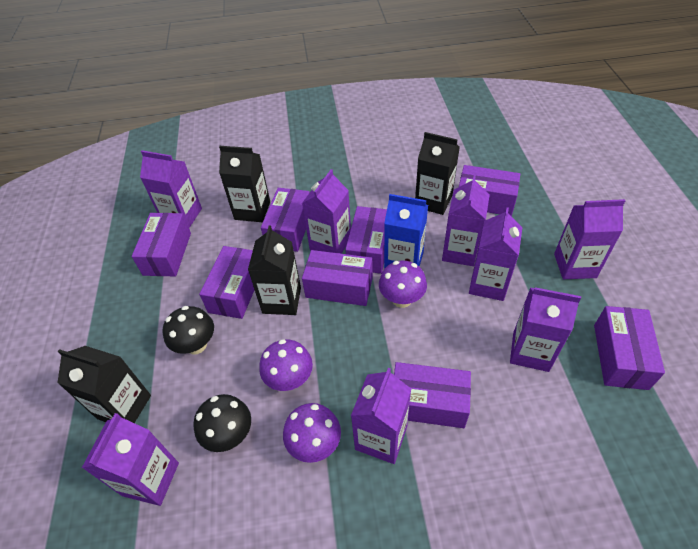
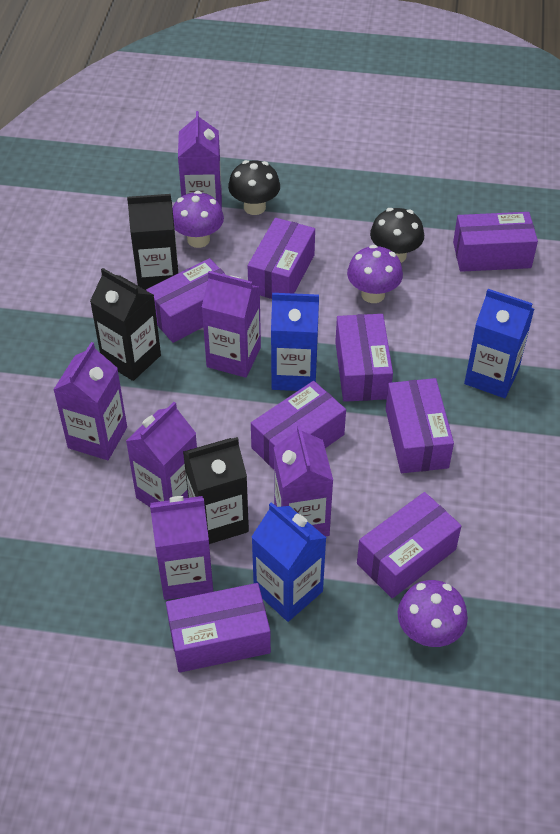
black carton: [57,346,151,423] [219,146,270,222] [248,225,301,315] [415,132,460,215] = 4 -> [90,268,161,381] [127,194,178,290] [183,437,249,544] = 3
blue carton: [384,194,428,269] = 1 -> [252,502,326,622] [271,293,319,391] [464,289,534,398] = 3
purple carton: [82,413,179,506] [140,150,202,228] [302,169,351,254] [351,368,411,464] [442,175,490,266] [469,208,522,301] [510,288,581,372] [554,199,625,279] = 8 -> [53,342,127,460] [126,402,197,507] [150,496,213,600] [178,111,222,209] [202,271,261,378] [274,425,333,537] = 6

